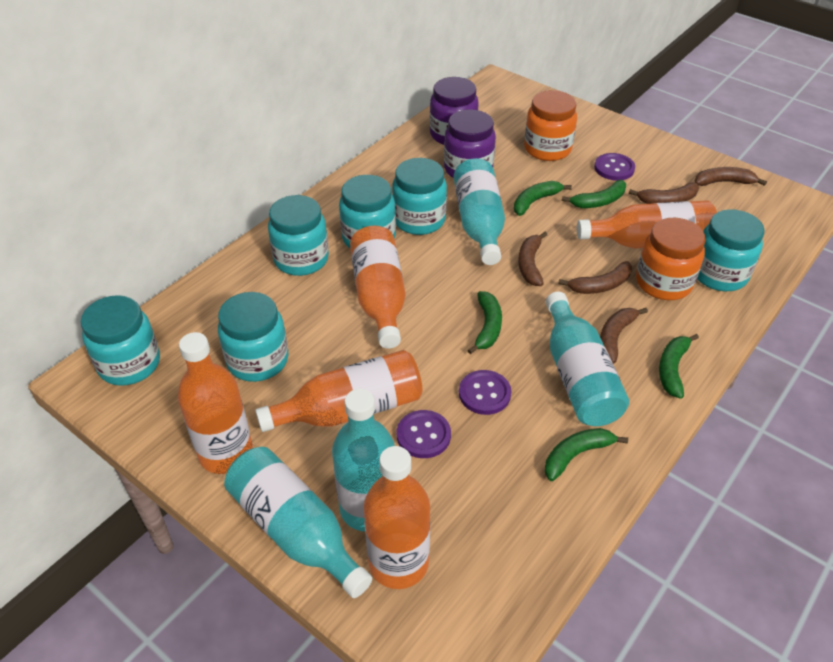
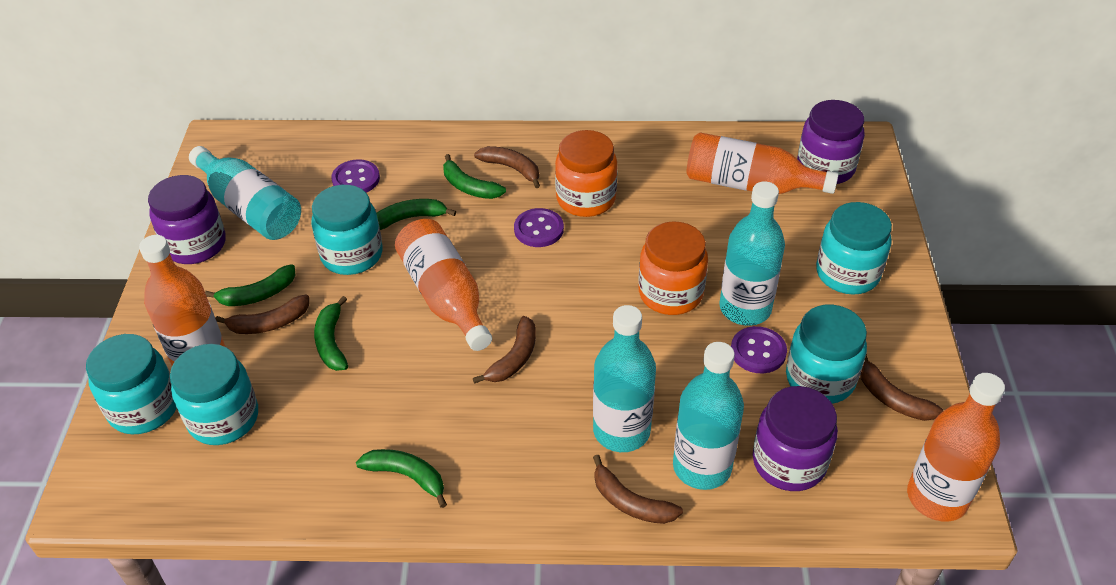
orange bottle: [178,332,253,474] [255,350,422,432] [350,226,405,349] [364,446,430,589] [577,200,717,249] = 5 -> [139,235,226,366] [395,219,492,351] [686,132,839,194] [907,373,1005,522] = 4
purple jar: [430,77,479,145] [444,109,496,178] = 2 -> [148,175,226,264] [753,386,838,491] [797,100,865,184] = 3
turquoise jar: [81,295,160,386] [218,292,289,382] [268,195,329,276] [339,175,396,248] [392,158,447,235] [697,209,764,291] = 6 -> [86,334,176,435] [170,344,258,445] [311,185,383,275] [786,305,867,404] [816,202,892,294] = 5

